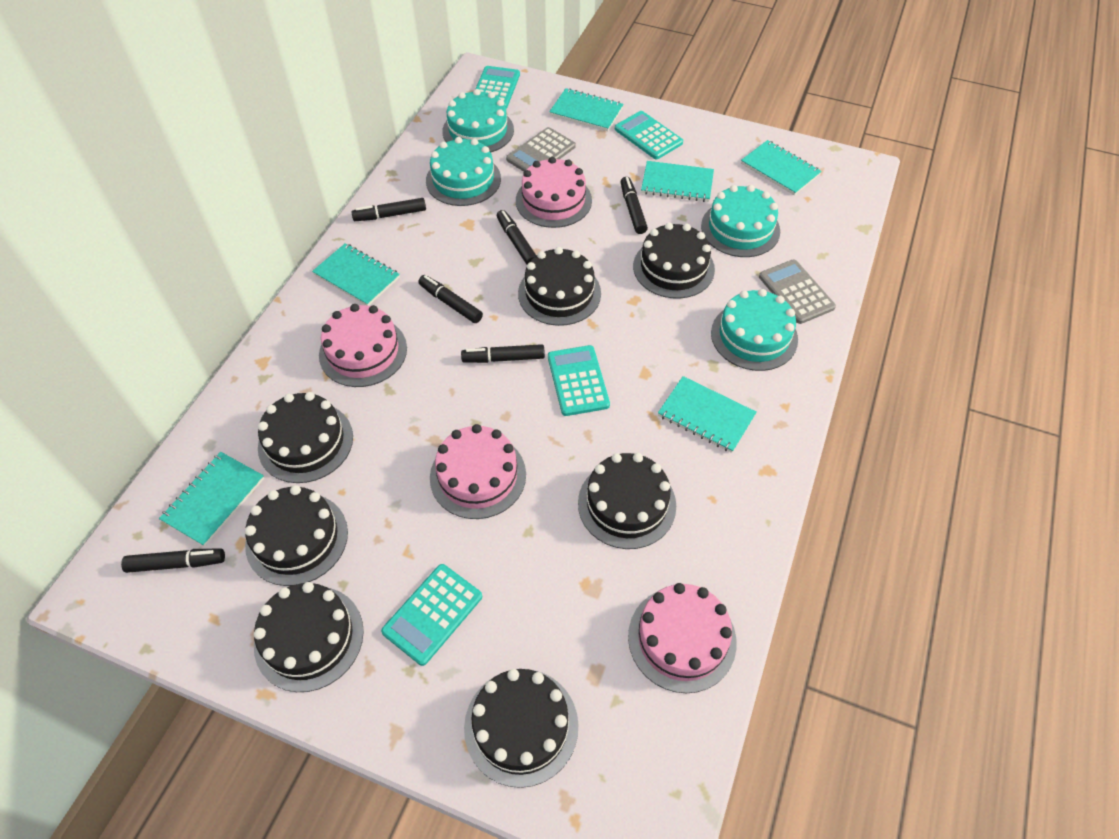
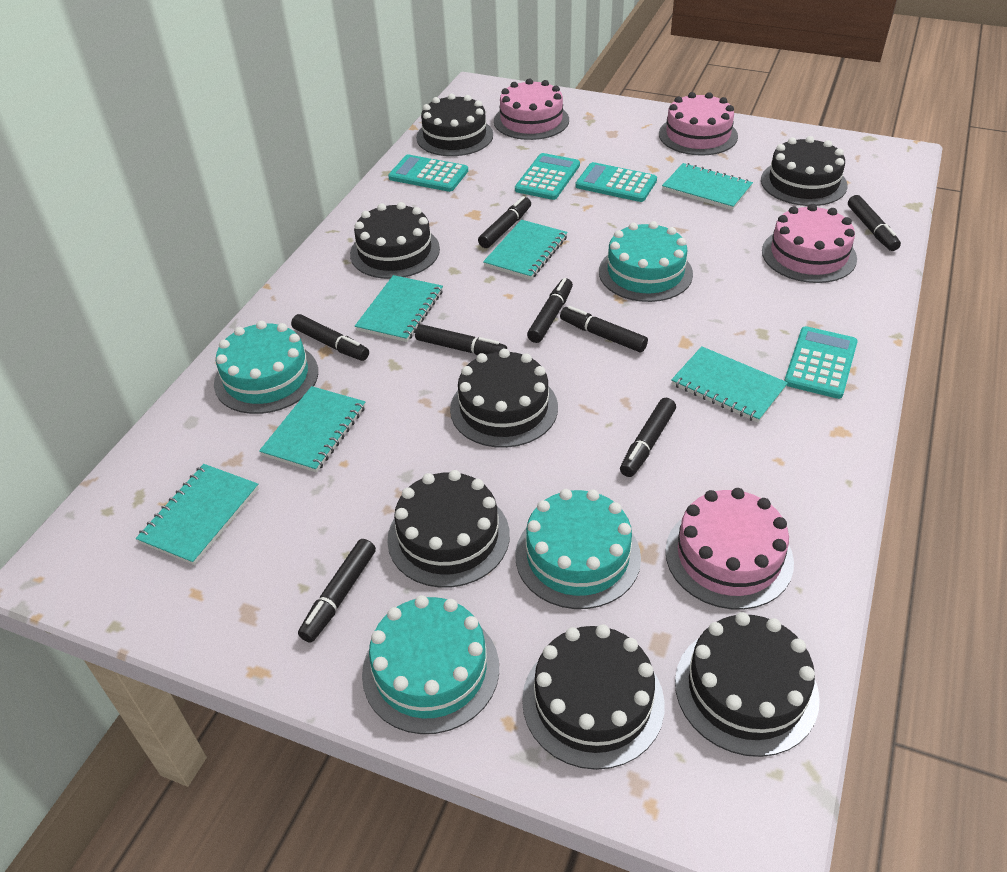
black marker: [121,549,225,573] [351,198,426,221] [418,275,483,323] [461,344,545,363] [497,210,537,265] [620,177,648,234] = 6 -> [291,314,369,361] [298,539,376,643] [415,324,507,355] [478,196,531,248] [527,278,573,343] [560,306,648,352] [620,398,676,477] [848,195,901,251] = 8
grey calculator: [506,127,576,172] [759,260,836,324] = 2 -> none = 0

